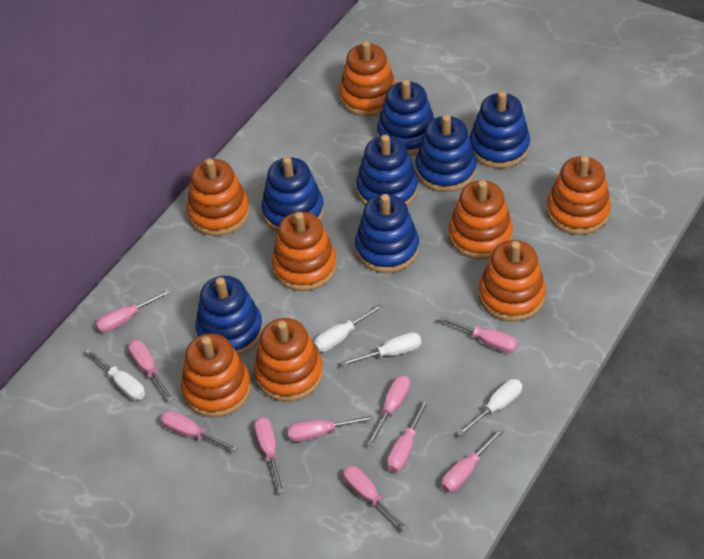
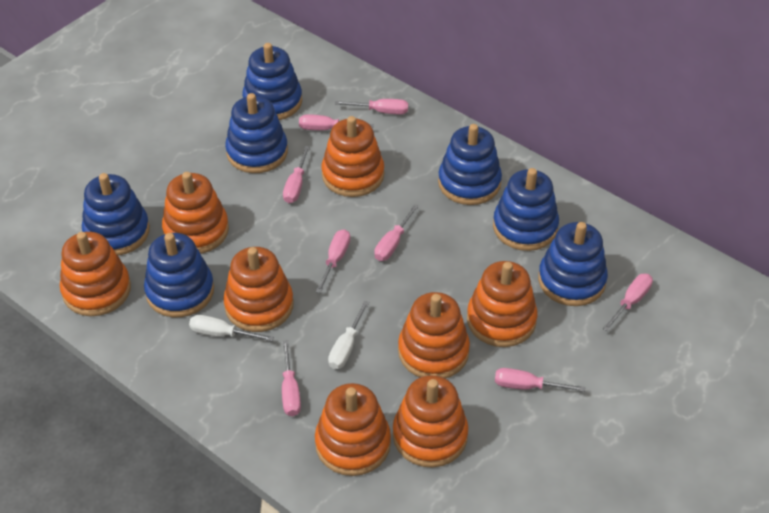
pink screwdriver: [95,289,171,333] [128,340,173,402] [160,410,238,452] [254,417,285,493] [288,415,374,442] [343,466,408,532] [367,375,410,447] [387,399,429,472] [439,316,518,353] [441,428,504,492] = 10 -> [282,340,301,416] [283,146,310,203] [299,114,374,130] [316,229,350,293] [335,99,408,114] [374,204,419,261] [495,368,585,392] [603,274,653,331] = 8
white screwdriver: [86,348,145,400] [314,304,383,352] [341,332,422,367] [457,379,522,437] = 4 -> [189,315,274,341] [328,301,369,369] = 2

